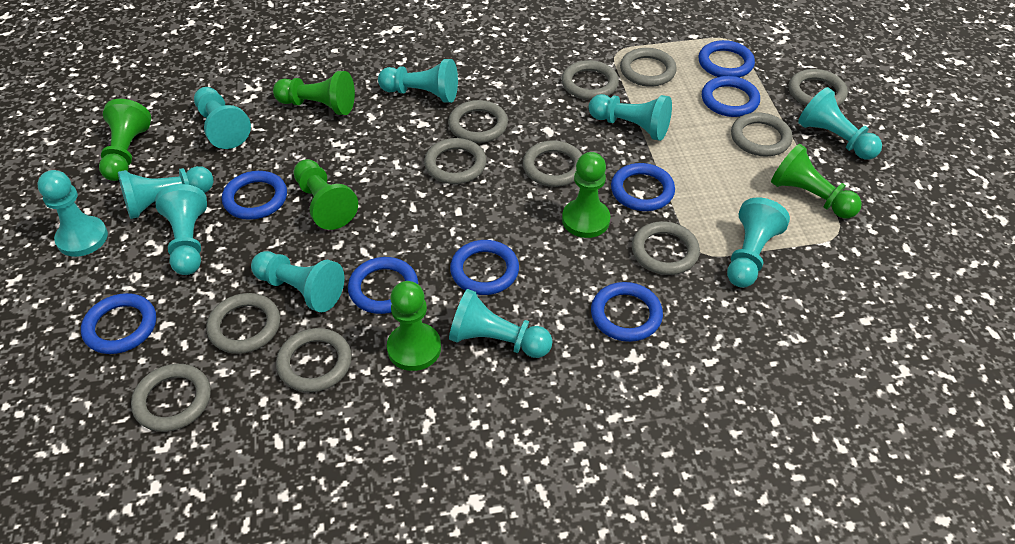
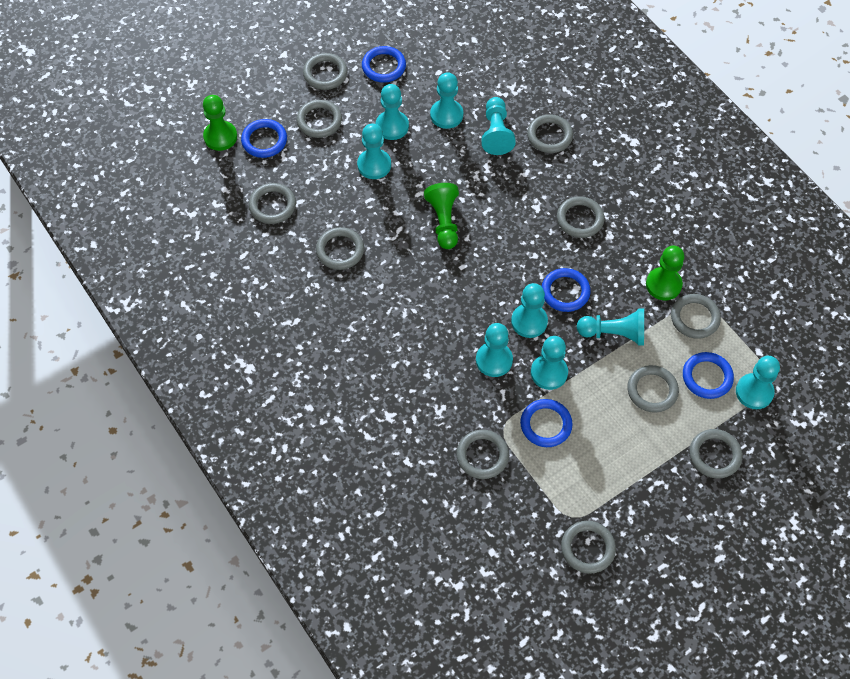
blue ring: [81,293,156,354] [222,171,287,220] [348,257,418,314] [450,240,519,295] [591,282,663,342] [611,163,675,211] [698,40,755,77] [702,76,760,117] = 8 -> [241,119,287,158] [362,46,406,83] [520,399,573,447] [541,268,591,312] [683,352,734,399] = 5
green pawn: [99,99,151,181] [273,71,355,115] [294,159,358,230] [387,281,441,371] [562,152,610,238] [771,144,862,218] = 6 -> [203,95,237,151] [424,183,459,249] [646,246,684,300] = 3
turquoise pawn: [37,170,108,257] [118,166,214,219] [155,184,207,275] [194,87,251,149] [251,251,344,312] [378,59,458,103] [449,289,553,358] [589,94,672,141] [727,198,790,288] [798,87,882,160] = 10 -> [357,124,391,179] [376,84,409,140] [430,72,463,129] [476,323,513,377] [481,97,516,155] [511,283,548,338] [531,336,568,390] [577,309,644,345] [736,356,780,409] = 9

